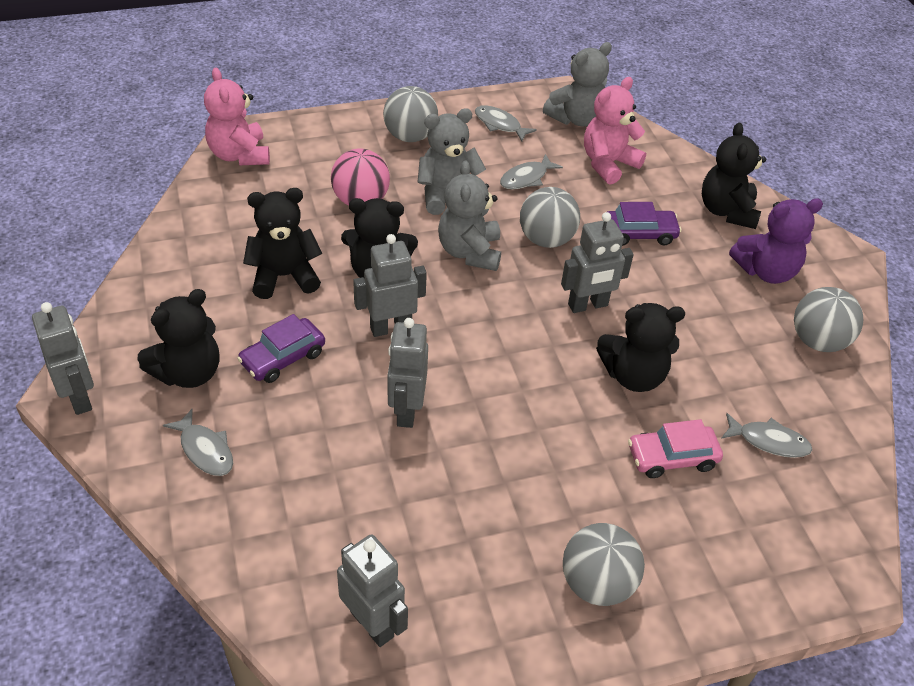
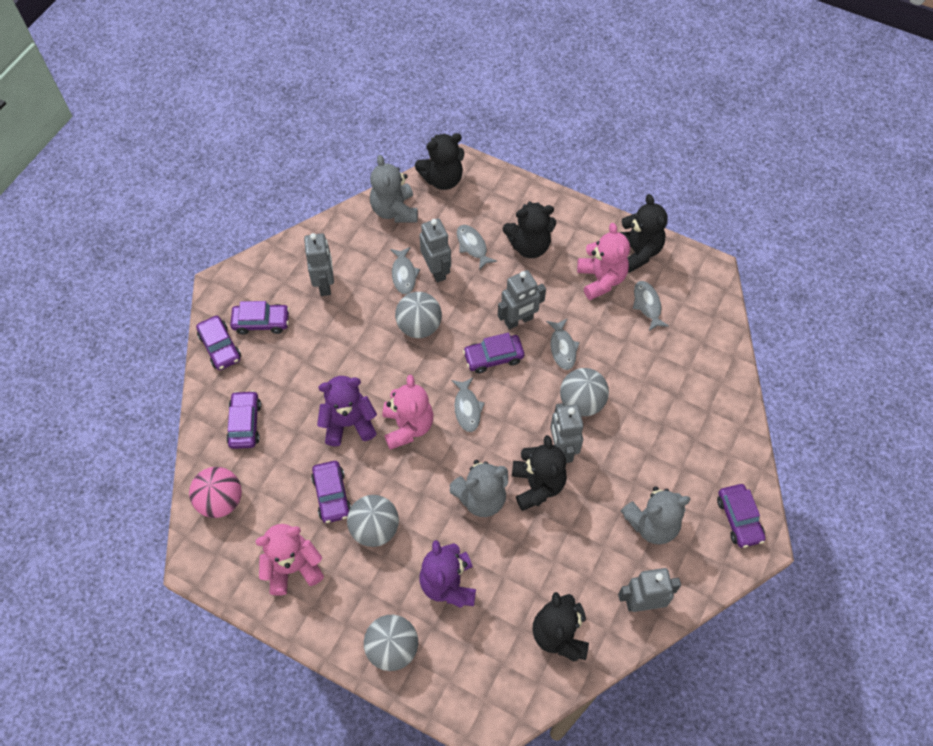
grey fish: [163,409,233,476] [475,105,537,142] [500,154,563,189] [721,413,812,458] = 4 -> [390,247,420,294] [451,377,485,432] [457,225,497,270] [546,318,580,370] [633,281,669,331] = 5
pink car: [628,419,723,478] = 1 -> none = 0
pink teddy bear: [204,68,270,165] [584,77,646,185] = 2 -> [255,524,324,596] [382,375,433,450] [577,223,630,300] = 3
purple car: [237,314,325,383] [607,202,681,246] = 2 -> [196,316,241,370] [226,390,261,449] [230,301,290,335] [311,461,351,523] [463,333,524,374] [717,484,766,548] = 6
purple teddy bear: [729,199,823,284] = 1 -> [317,376,377,446] [419,540,476,608] = 2

